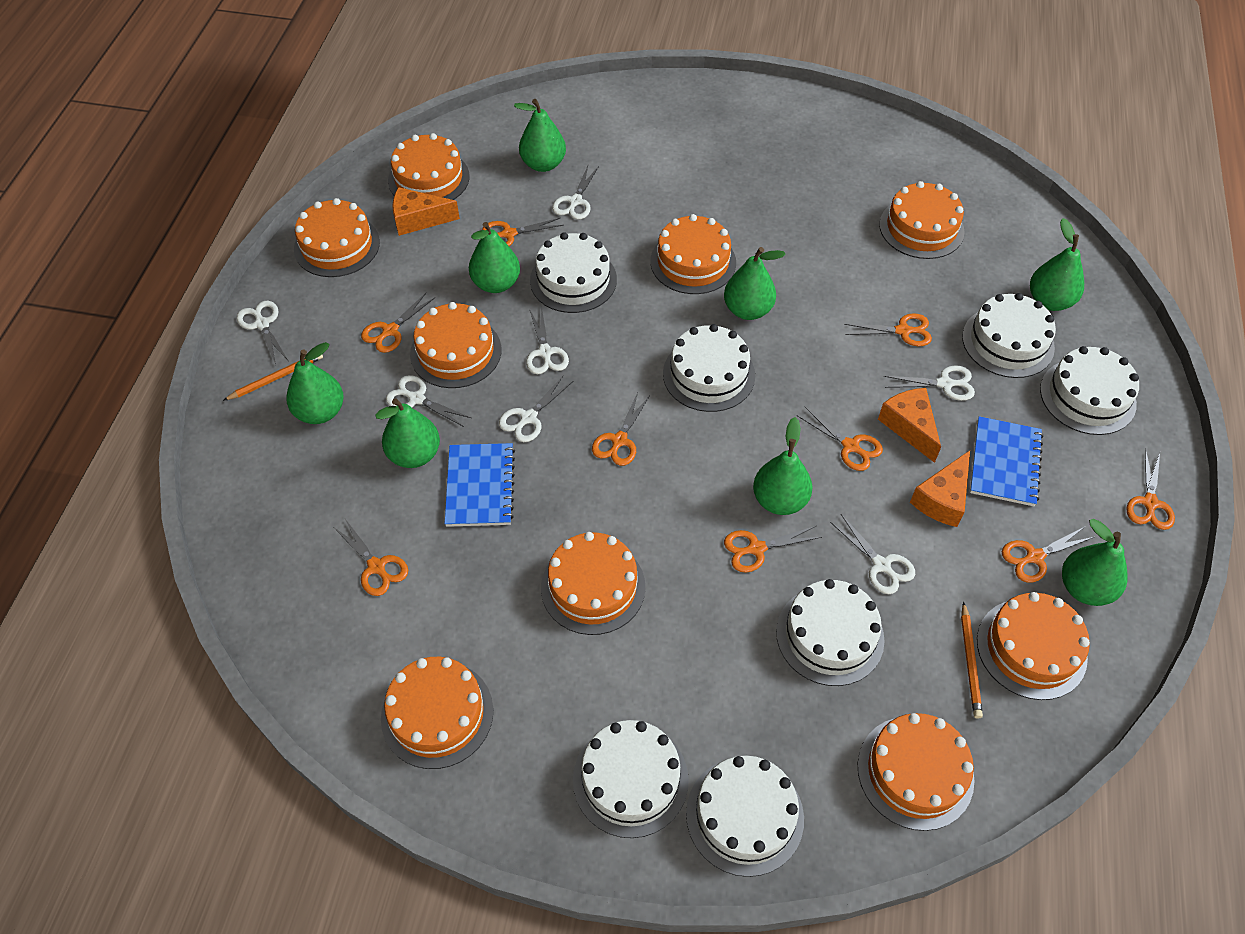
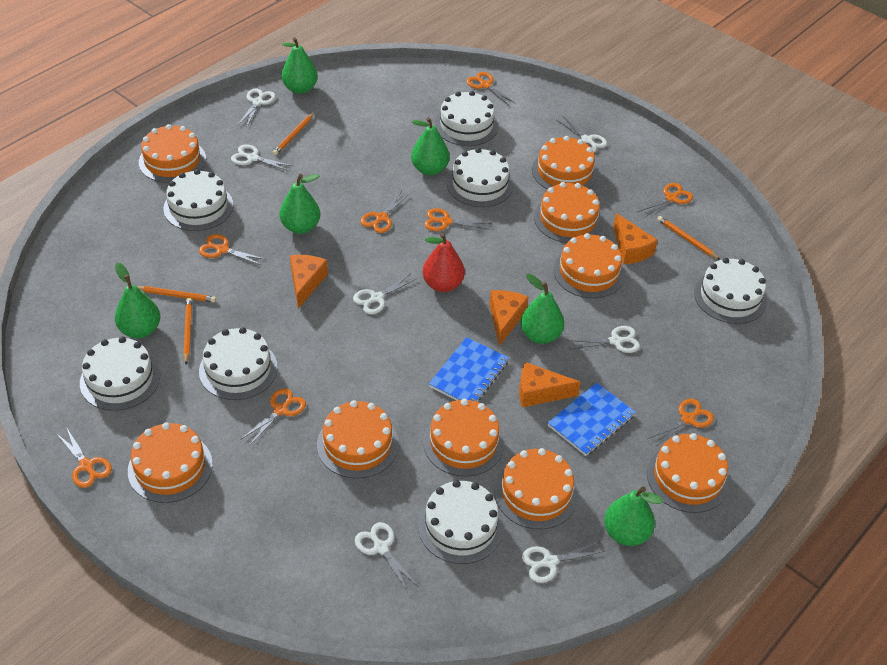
green pear: [286,342,344,424] [375,398,440,468] [469,222,520,293] [514,99,566,172] [724,247,786,320] [753,417,812,515] [1030,218,1084,311] [1062,519,1128,606] = 8 -> [115,263,160,338] [279,174,320,234] [281,37,318,94] [411,117,450,175] [520,274,564,344] [604,486,663,546] = 6
orange cheese: [392,187,460,236] [878,388,941,463] [910,450,970,527] = 3 -> [290,255,328,309] [489,290,529,346] [519,362,581,407] [613,213,658,264] = 4
orange pencil: [223,355,323,401] [961,602,983,719] = 2 -> [138,286,216,302] [183,298,192,364] [273,113,314,155] [657,216,720,260] = 4
orange scissors: [333,519,408,596] [361,293,435,353] [482,218,564,246] [592,392,650,466] [724,526,822,573] [796,407,883,471] [844,313,932,346] [1002,526,1094,583] [1126,449,1175,530] = 9 -> [56,427,112,488] [199,234,265,265] [240,388,306,446] [360,192,410,233] [424,208,491,231] [466,72,515,105] [638,183,693,218] [648,399,714,447] = 8
red pear: none = 0 -> [423,233,465,292] = 1

